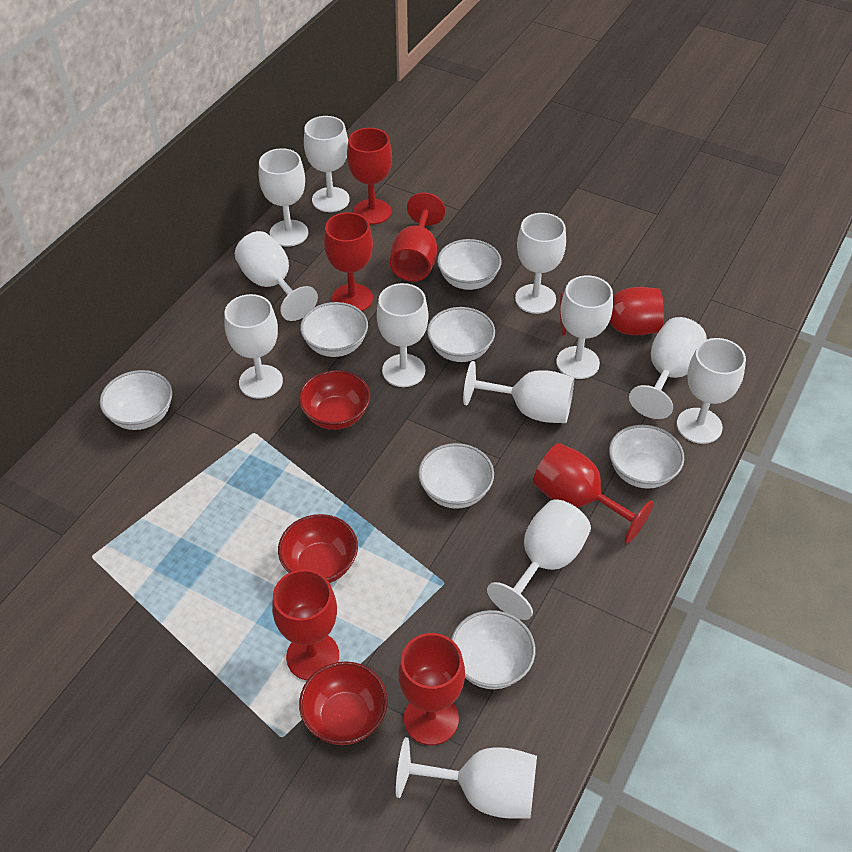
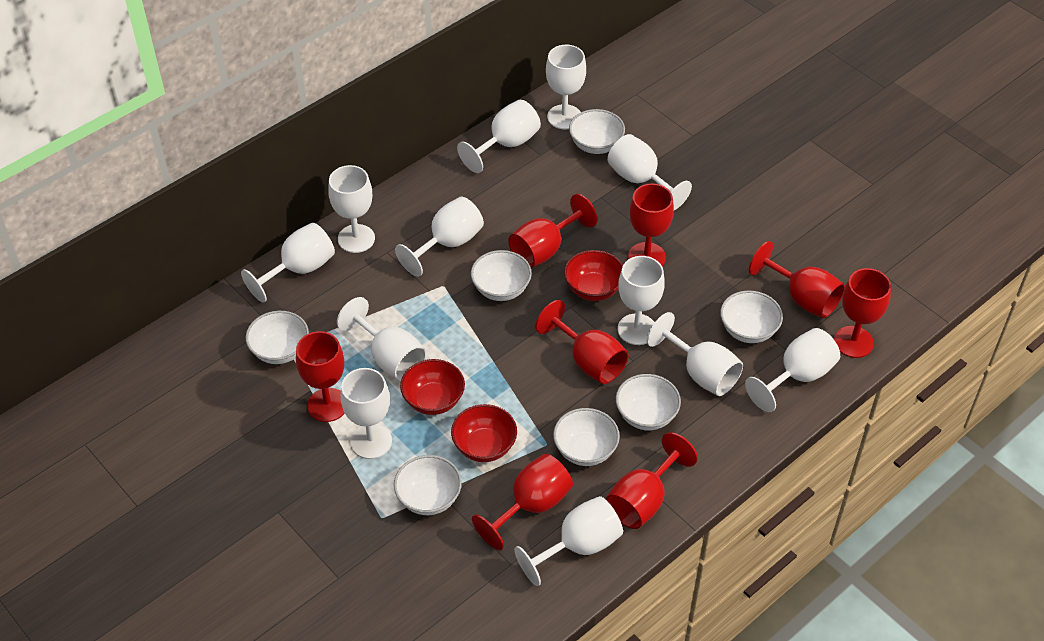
red goblet: [272,569,339,680] [324,212,373,311] [347,128,392,225] [390,192,445,282] [398,633,465,745] [533,443,654,544] [560,287,664,336] = 7 -> [296,331,345,422] [472,454,573,550] [508,194,597,268] [535,300,629,384] [606,432,698,529] [628,183,674,266] [749,241,845,318] [834,268,891,358] = 8

